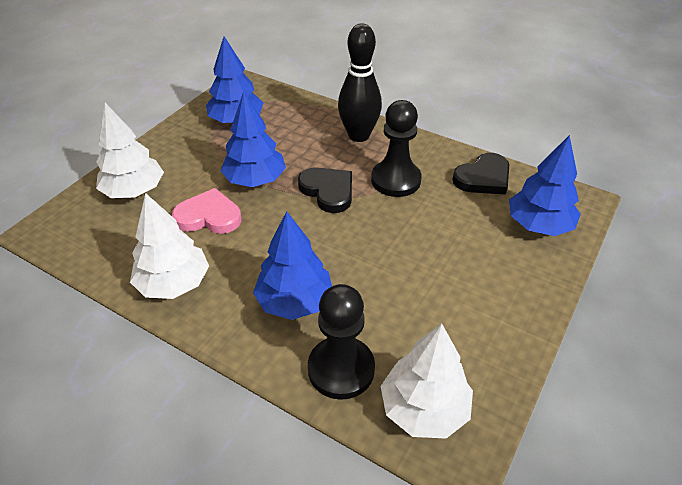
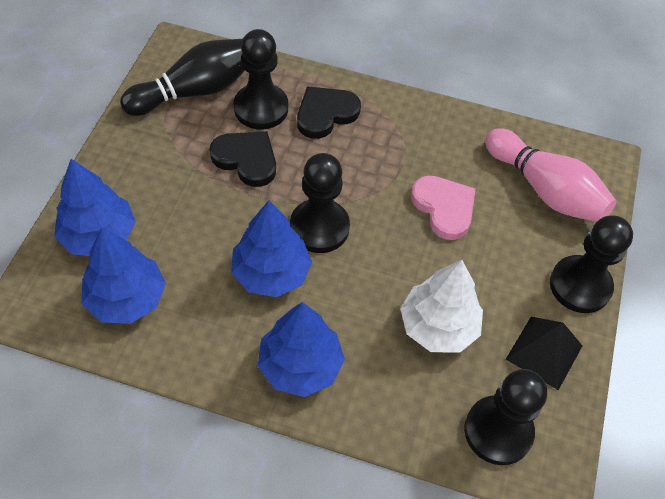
black pawn: [308,284,375,400] [371,100,422,197] = 2 -> [234,29,288,129] [290,153,350,253] [464,369,547,465] [550,215,633,313] = 4
black pyramid: none = 0 -> [506,317,582,390] = 1
pink bowling pin: none = 0 -> [485,128,617,222] = 1
white tree: [96,103,164,198] [130,193,209,299] [381,324,473,439] = 3 -> [400,260,483,353] = 1

